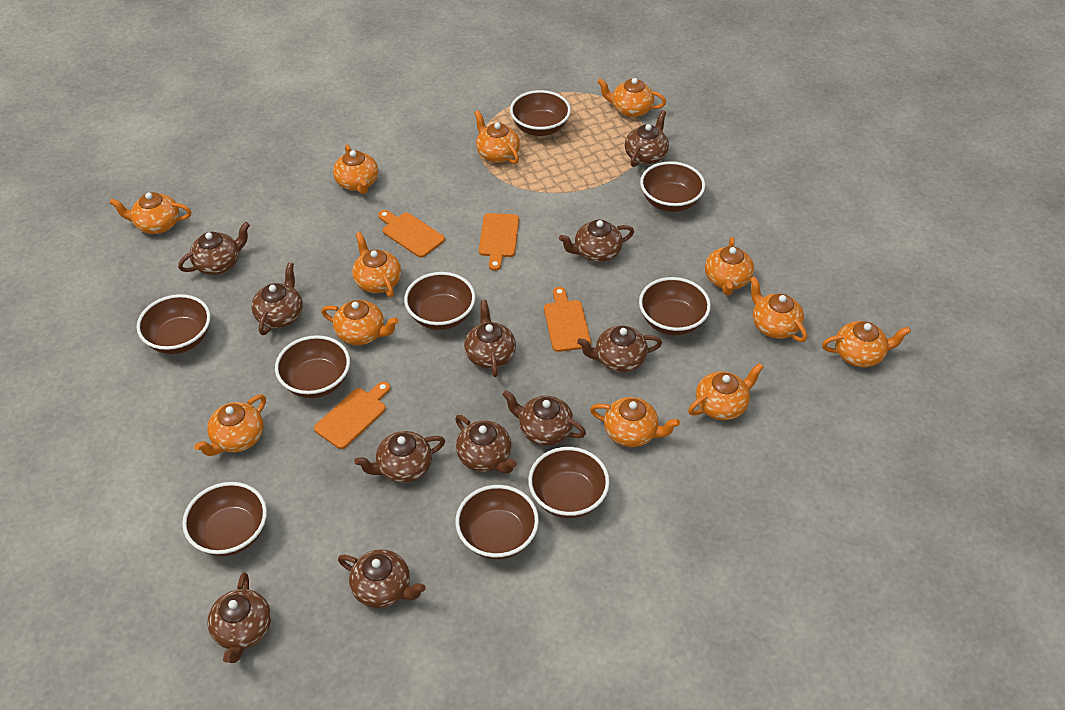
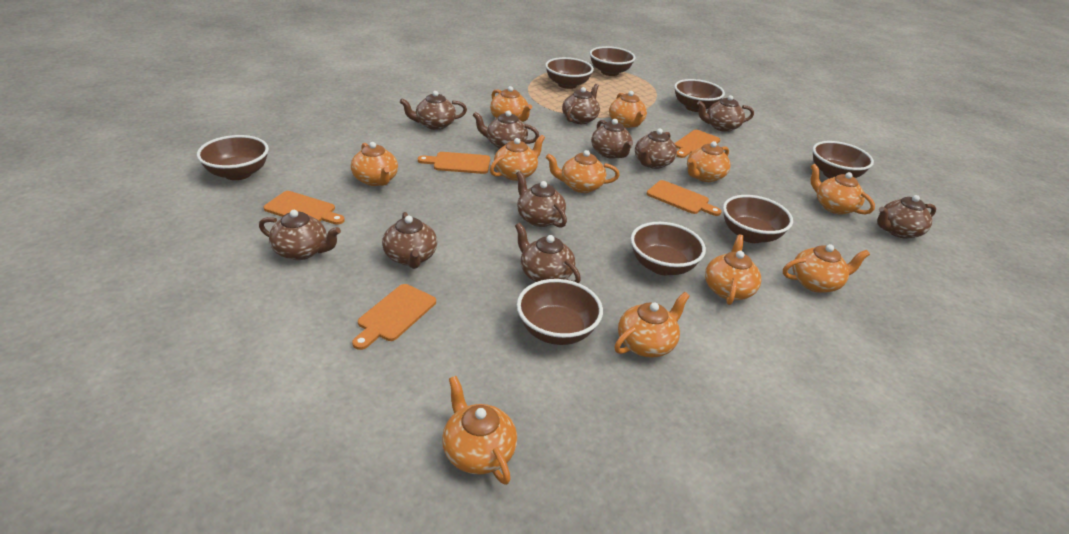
brown bowl: [137,294,211,354] [182,482,267,556] [275,335,350,398] [404,272,476,330] [455,485,539,559] [510,90,571,136] [528,447,610,518] [639,277,711,335] [640,161,705,212] = 9 -> [197,135,269,180] [517,279,603,345] [545,57,594,89] [590,46,635,76] [630,222,706,275] [674,79,725,112] [723,195,793,243] [812,141,874,178] = 8
orange cutting board: [314,381,390,449] [378,210,445,258] [479,213,519,271] [544,287,591,352] = 4 -> [264,191,345,225] [352,284,436,350] [418,152,490,174] [647,180,722,216] [674,130,720,158] = 5
orange teapot: [110,192,191,234] [195,395,266,456] [321,300,399,345] [333,144,378,194] [352,232,401,297] [474,110,520,164] [590,397,680,447] [597,78,666,117] [688,363,764,420] [705,237,754,295] [750,276,807,342] [822,321,911,367] = 12 -> [351,142,398,186] [442,376,517,485] [490,86,532,122] [490,135,545,181] [546,150,619,193] [609,91,647,128] [614,292,690,357] [687,141,731,182] [705,234,761,305] [783,244,870,293] [810,164,875,215] = 11

